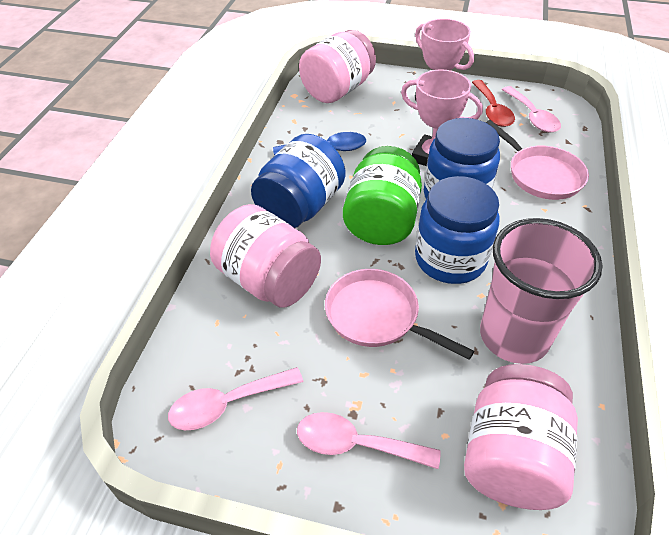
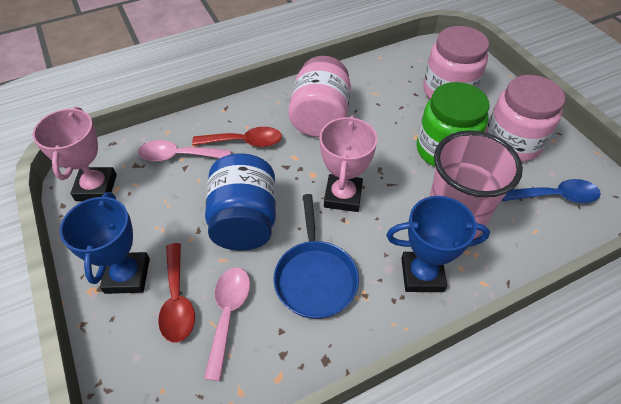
blue jar: [251,134,346,228] [415,176,499,284] [424,118,500,199] = 3 -> [205,153,276,251] = 1
blue pan: none = 0 -> [273,194,359,319] = 1
blue trophy: none = 0 -> [59,192,150,294] [386,196,490,292] = 2
pink pan: [325,269,474,360] [485,120,589,200] = 2 -> none = 0
pink spoon: [168,367,303,430] [297,412,441,469] [502,86,561,133] = 3 -> [138,140,231,162] [204,267,250,381] = 2
red spoon: [472,80,515,127] = 1 -> [158,243,195,342] [192,127,282,147] = 2

